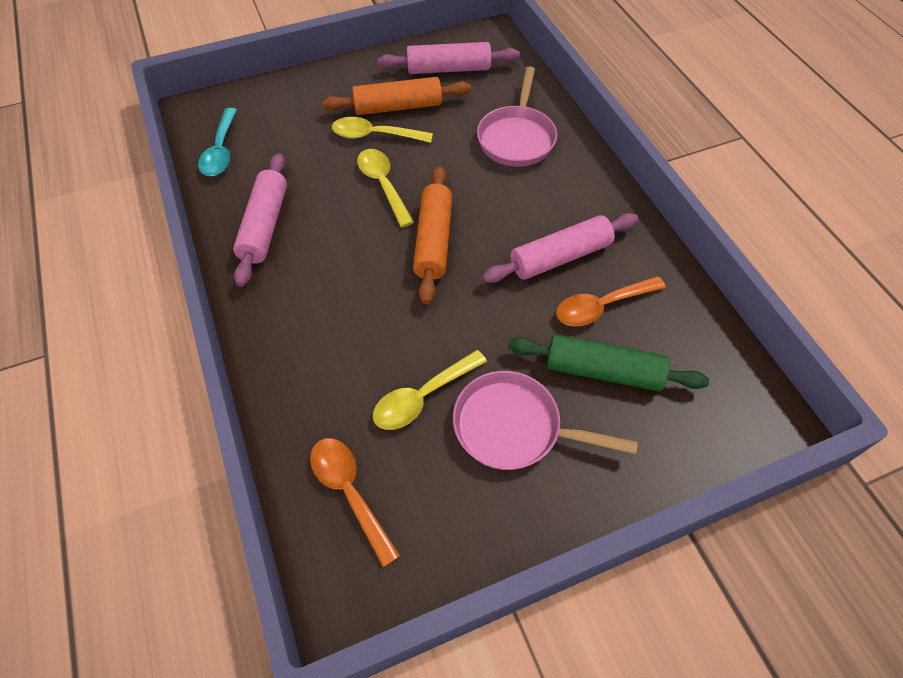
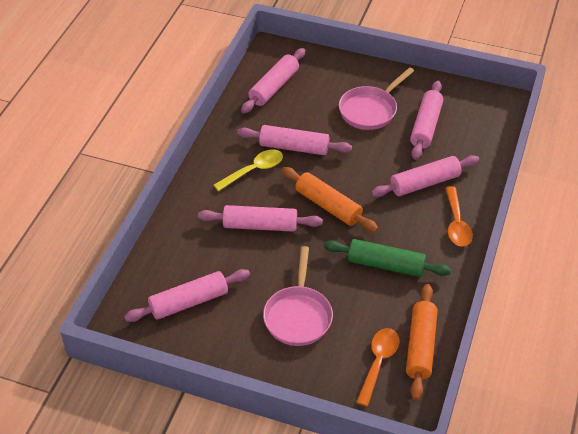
pink rolling pin: [233,153,287,287] [377,42,520,74] [482,213,639,283] = 3 -> [124,269,250,322] [198,205,323,232] [237,125,352,155] [241,48,305,113] [371,155,480,197] [410,81,443,160] = 6
turquoise spoon: [198,108,237,176] = 1 -> none = 0
yellow spoon: [332,117,433,143] [357,149,414,227] [373,350,487,430] = 3 -> [214,150,283,191] = 1

